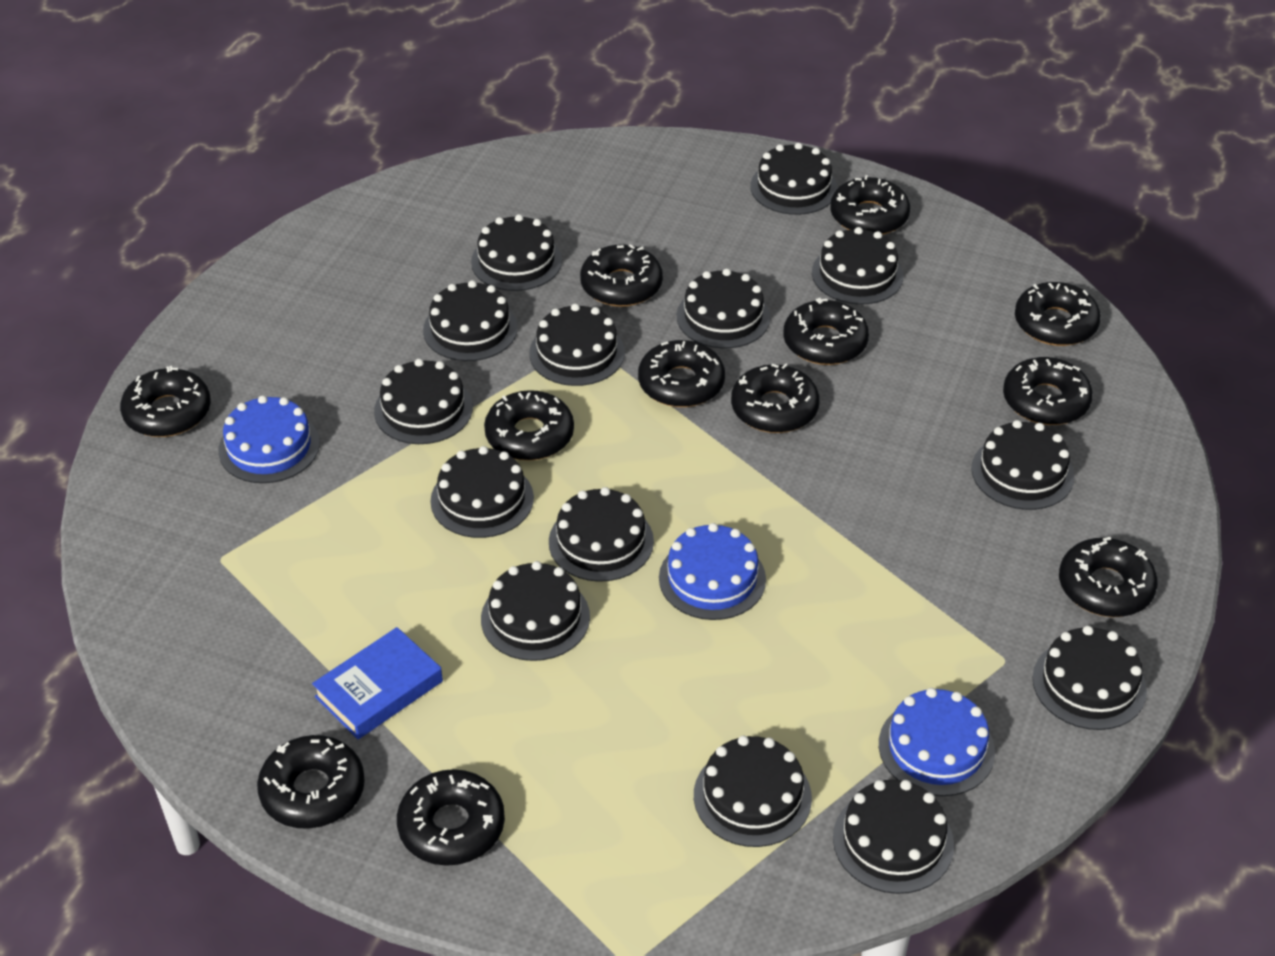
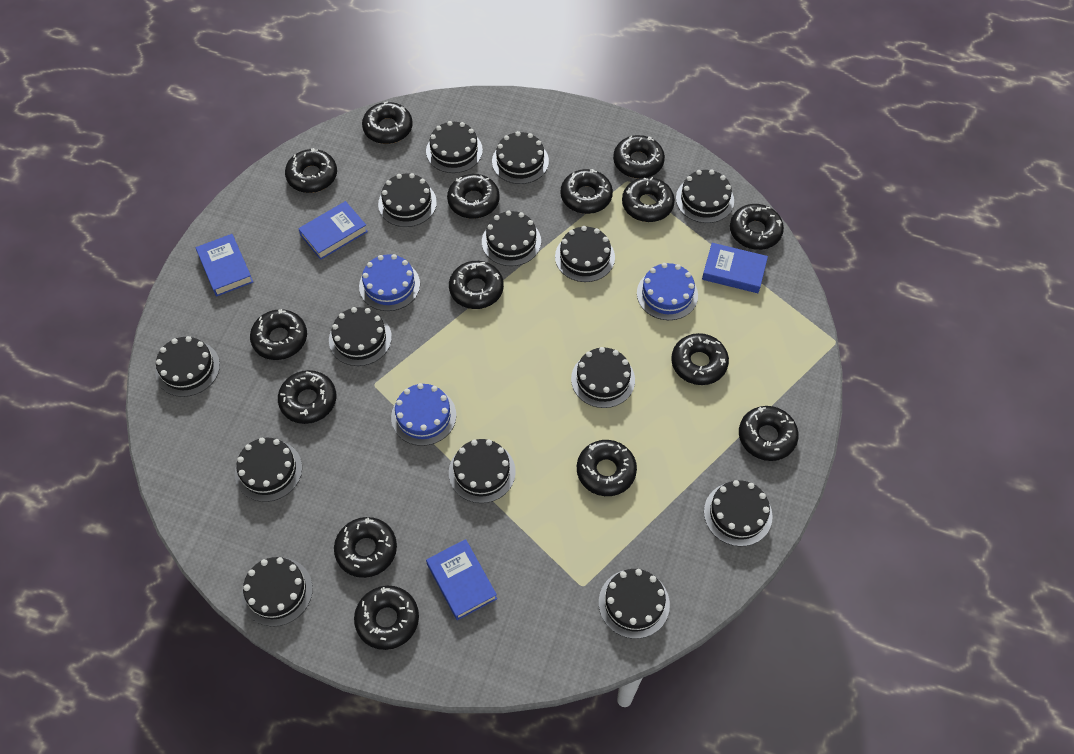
black donut: [120,366,211,437] [257,735,365,829] [397,769,505,866] [484,390,574,461] [580,244,663,307] [638,340,725,407] [731,363,820,433] [783,298,869,365] [830,175,910,235] [1003,357,1093,425] [1015,282,1101,346] [1059,537,1158,617] = 12 -> [250,309,307,360] [278,370,336,424] [285,148,337,193] [334,517,397,578] [354,586,419,650] [362,101,413,144] [447,174,500,219] [449,261,504,309] [561,169,613,214] [577,440,637,496] [613,135,665,178] [622,177,675,222] [671,333,729,385] [730,204,784,250] [739,406,799,461] = 15
blue book: [312,627,443,739] = 1 -> [196,234,253,296] [298,201,368,260] [426,539,497,620] [702,243,768,293] = 4

